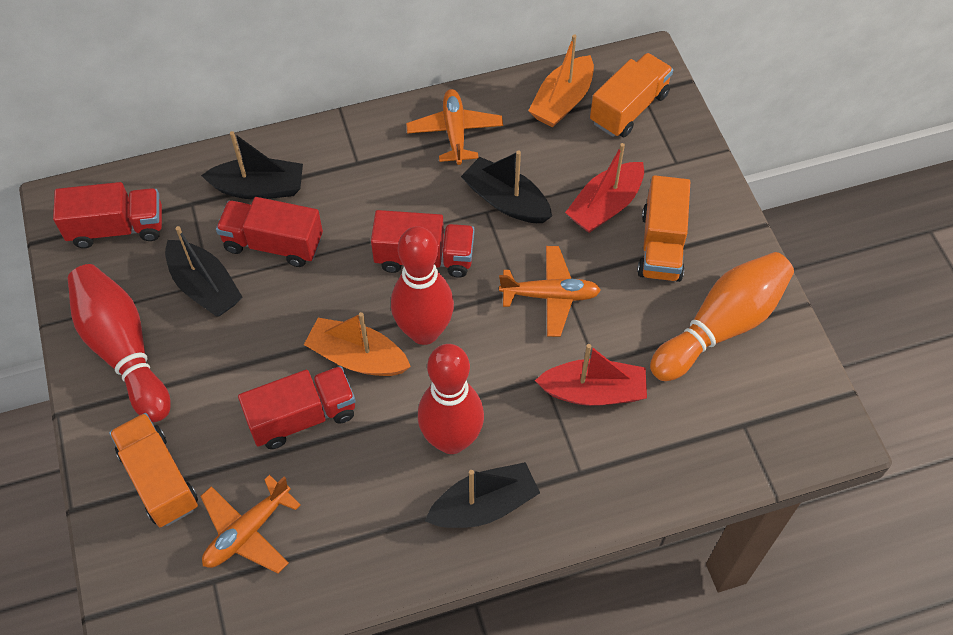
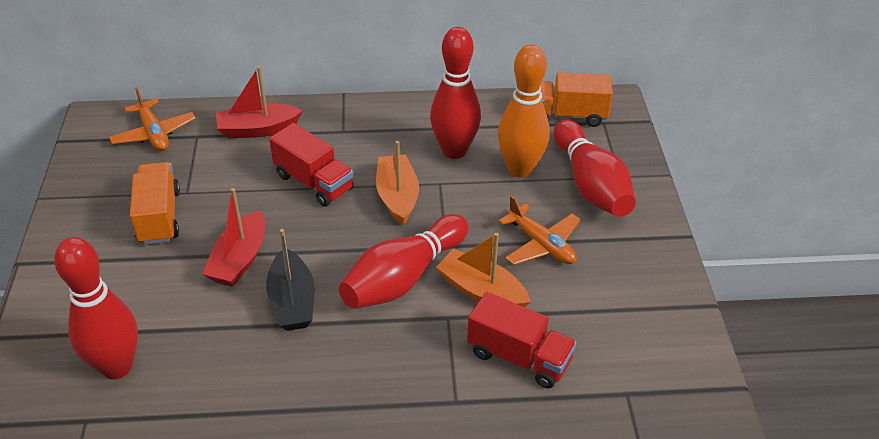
black boat: [165,226,242,317] [201,131,303,200] [425,462,540,528] [461,151,552,223] = 4 -> [266,229,314,331] = 1
orange plane: [201,475,301,574] [406,89,503,165] [499,246,601,337] = 3 -> [109,87,196,151] [499,195,581,265] = 2
orange truck: [109,413,198,527] [590,53,673,137] [637,175,690,282] = 3 -> [130,162,180,245] [540,72,613,127] = 2
red bowling pin: [68,264,171,422] [391,226,454,345] [418,344,484,454] = 3 -> [54,237,138,379] [339,214,469,309] [430,27,481,159] [553,120,636,217] = 4
red truck: [53,182,162,248] [216,197,323,267] [238,366,356,449] [371,210,474,278] = 4 -> [269,123,354,207] [467,292,577,388] = 2

